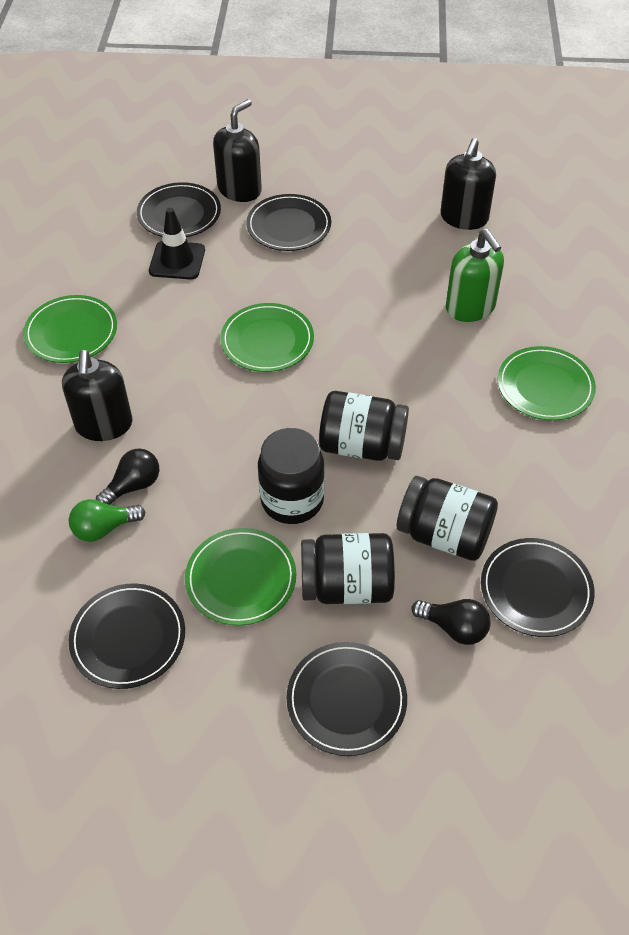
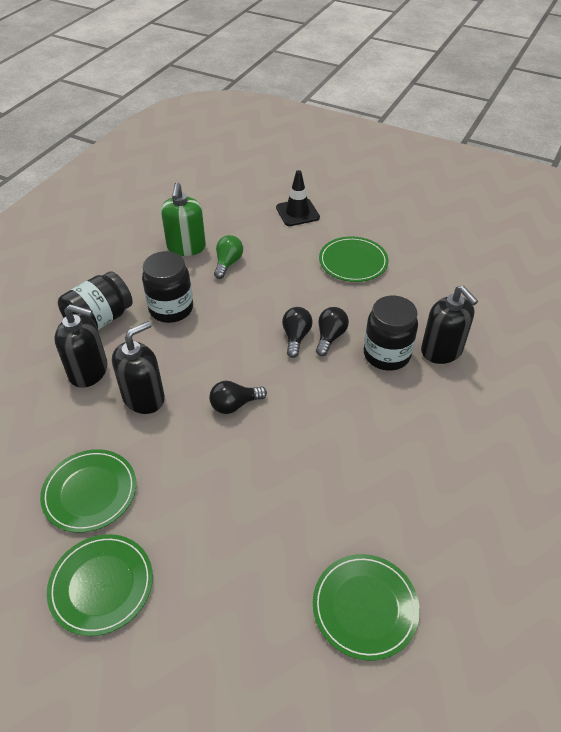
black jar: [258,428,325,524] [301,533,395,604] [319,391,409,461] [397,476,498,561] = 4 -> [58,272,133,330] [142,251,193,323] [364,295,418,371] = 3
black light bulb: [96,449,159,505] [412,599,490,645] = 2 -> [209,381,267,414] [282,307,313,358] [316,307,349,356] = 3
black plate: [69,583,185,689] [137,182,221,237] [246,194,331,251] [287,642,407,756] [481,538,595,637] = 5 -> none = 0

